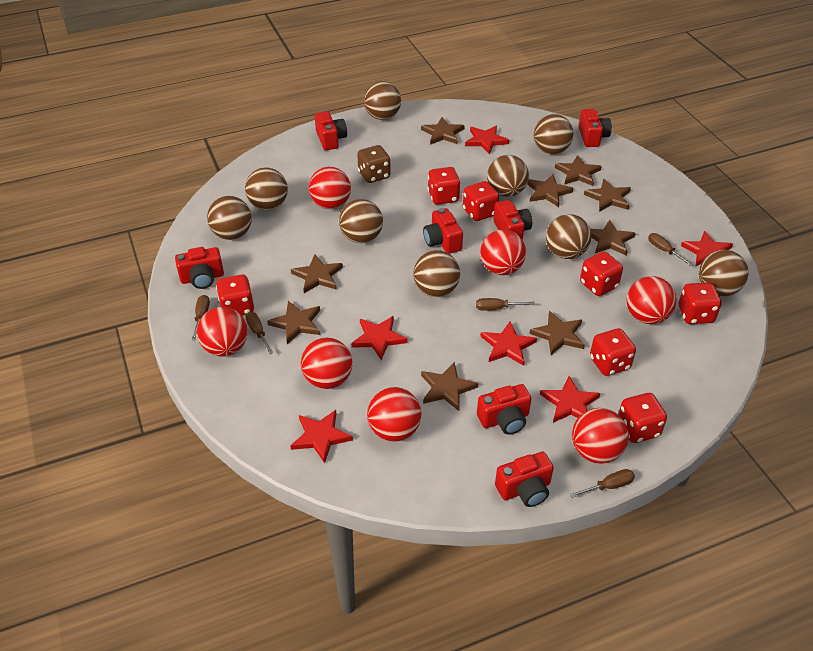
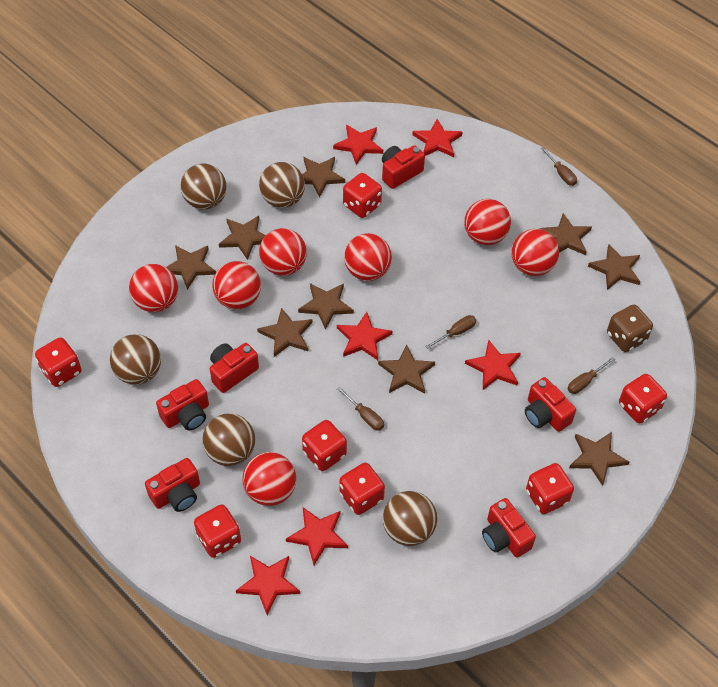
brown ball: [207,196,252,240] [245,167,288,210] [339,199,383,243] [364,81,401,120] [413,250,460,297] [487,155,529,197] [534,114,574,154] [546,214,592,259] [699,250,749,296] = 9 -> [110,334,161,385] [181,163,227,209] [202,413,255,466] [259,162,305,208] [383,491,437,546] = 5
brown screwdriver: [192,295,210,340] [245,312,273,354] [476,298,535,311] [570,469,635,498] [648,233,693,266] = 5 -> [337,387,384,431] [425,315,476,349] [541,147,577,186] [568,357,615,394] = 4
red camera: [175,247,224,289] [315,111,347,150] [423,208,463,254] [477,384,531,435] [493,200,532,240] [495,452,554,507] [579,109,612,147] = 7 -> [145,458,200,512] [156,379,209,430] [210,343,259,393] [382,145,425,189] [482,498,536,558] [525,377,576,432] = 6

